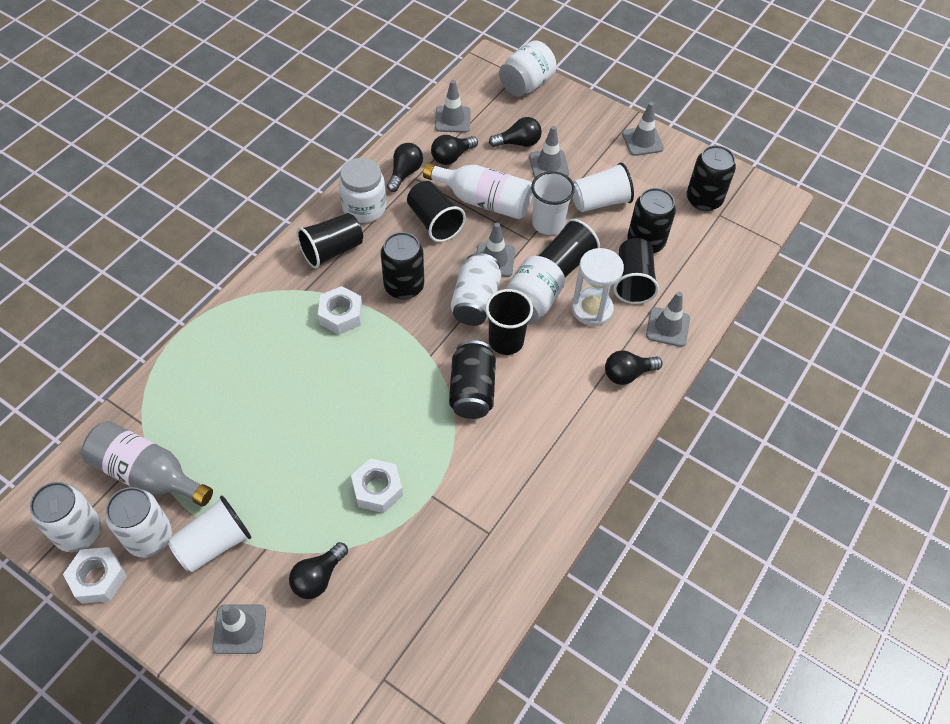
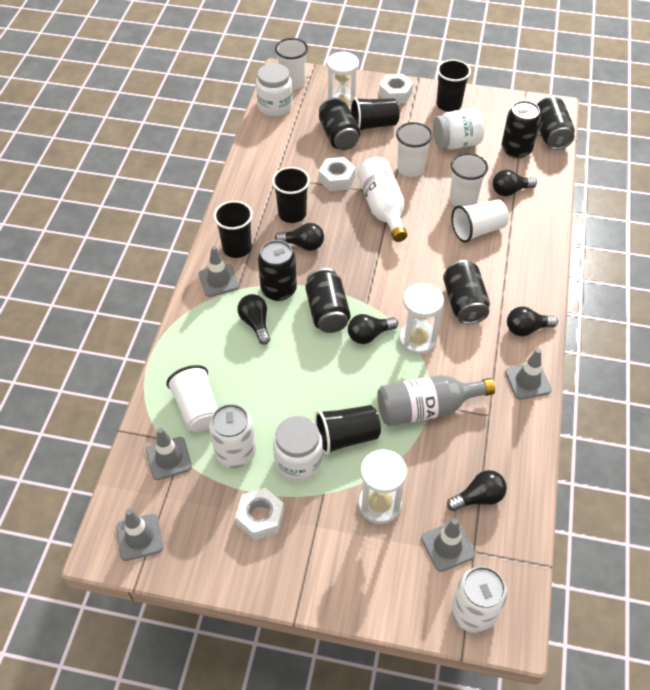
black can: [381,232,424,300] [449,340,496,419] [627,188,676,253] [687,145,736,211] = 4 -> [258,240,297,301] [305,268,351,333] [319,98,360,150] [443,260,490,324] [502,101,541,158] [537,96,575,150] = 6
black light bulb: [289,542,348,599] [387,143,423,192] [431,135,478,165] [489,117,542,147] [605,350,663,385] = 5 -> [237,294,270,345] [275,223,324,251] [348,314,398,344] [447,470,507,511] [492,170,537,196] [507,306,558,336] = 6
grey traffic cone: [212,604,266,654] [435,80,471,133] [476,223,515,277] [529,126,569,178] [622,102,664,156] [646,292,690,347] = 6 -> [116,509,163,561] [146,428,192,480] [199,246,239,297] [421,519,475,572] [505,349,552,400] = 5
white can: [30,482,101,552] [105,487,172,557] [450,253,501,326] = 3 -> [209,404,256,468] [451,566,507,633] = 2
white cup: [168,496,251,572] [531,171,575,235] [572,163,634,212] = 3 -> [166,365,218,432] [275,38,308,90] [396,122,432,177] [450,153,488,206] [451,199,509,243] = 5
white hourglass: [572,248,624,326] = 1 -> [327,51,359,109] [358,449,407,524] [399,283,444,355] = 3

